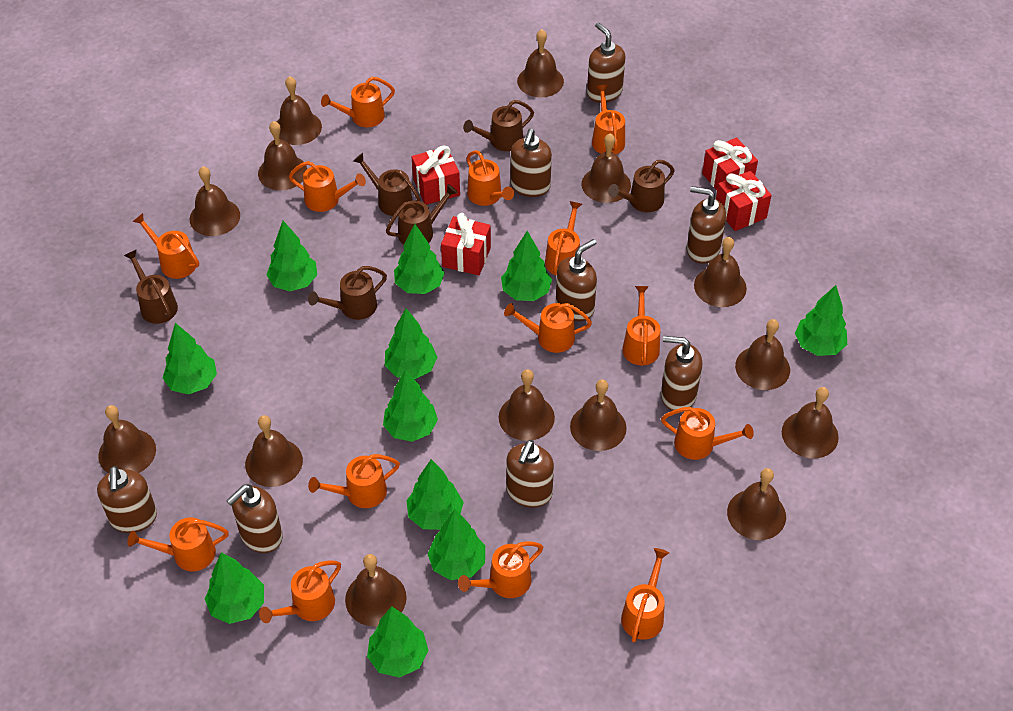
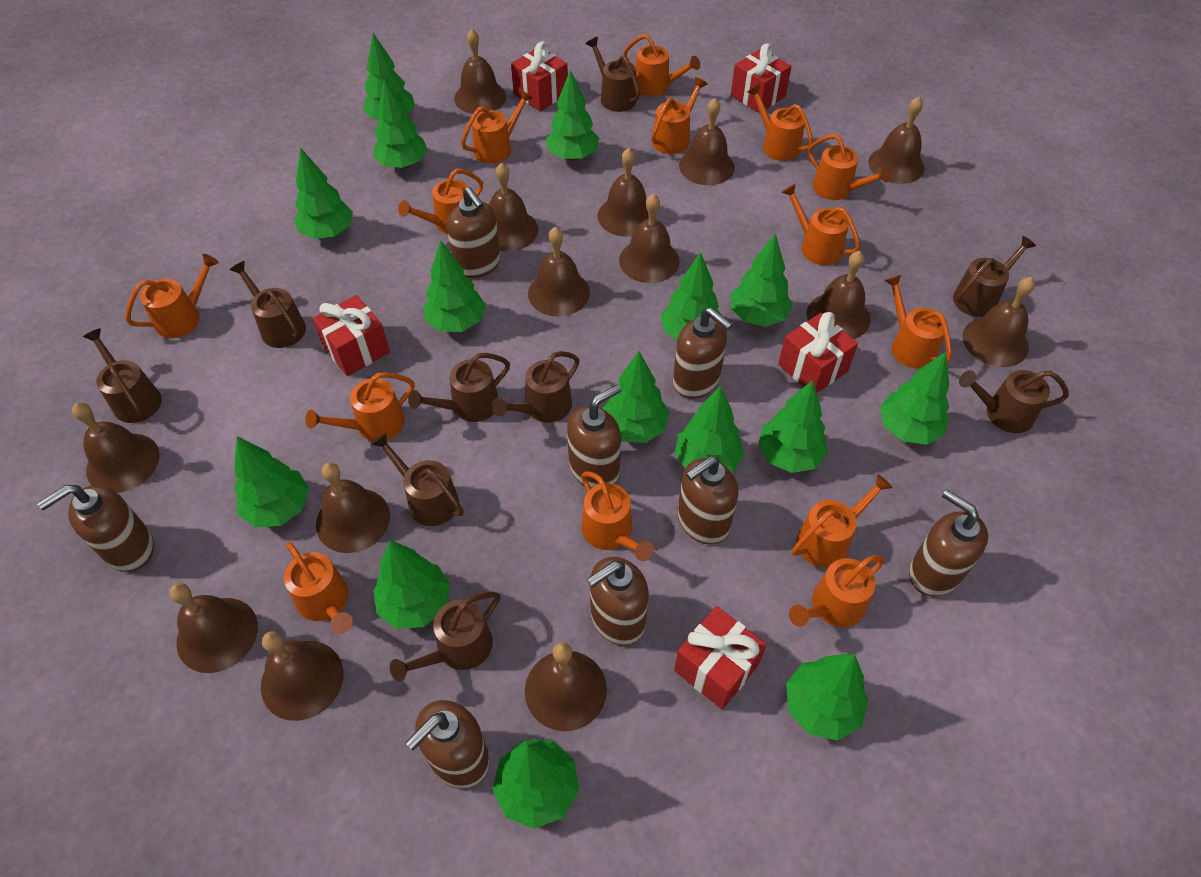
brown watering can: [124,249,178,324] [308,266,387,320] [353,153,420,216] [386,184,458,245] [463,100,534,151] [608,160,675,212] = 6 -> [83,328,162,423] [230,261,306,348] [371,432,463,526] [390,592,500,682] [408,353,510,422] [492,351,580,423] [586,37,640,112] [953,236,1036,317] [959,370,1069,433] = 9
green tree: [163,323,217,394] [205,552,264,624] [266,221,317,291] [367,606,429,678] [383,370,438,442] [385,308,437,379] [394,224,445,294] [406,459,464,530] [428,509,485,580] [501,231,552,301] [795,285,847,356] = 11 -> [234,436,309,528] [295,147,353,239] [363,33,415,120] [373,78,428,169] [374,540,450,629] [424,240,486,332] [492,738,579,829] [546,70,599,161] [602,351,669,443] [660,252,721,340] [675,386,744,473] [731,234,792,327] [758,380,828,473] [786,654,869,740] [880,352,949,445] = 15
red gift: [412,146,460,205] [441,213,491,275] [702,137,758,190] [716,171,772,231] = 4 -> [312,295,390,376] [511,41,568,111] [674,606,767,709] [731,43,791,113] [778,312,858,393] = 5

